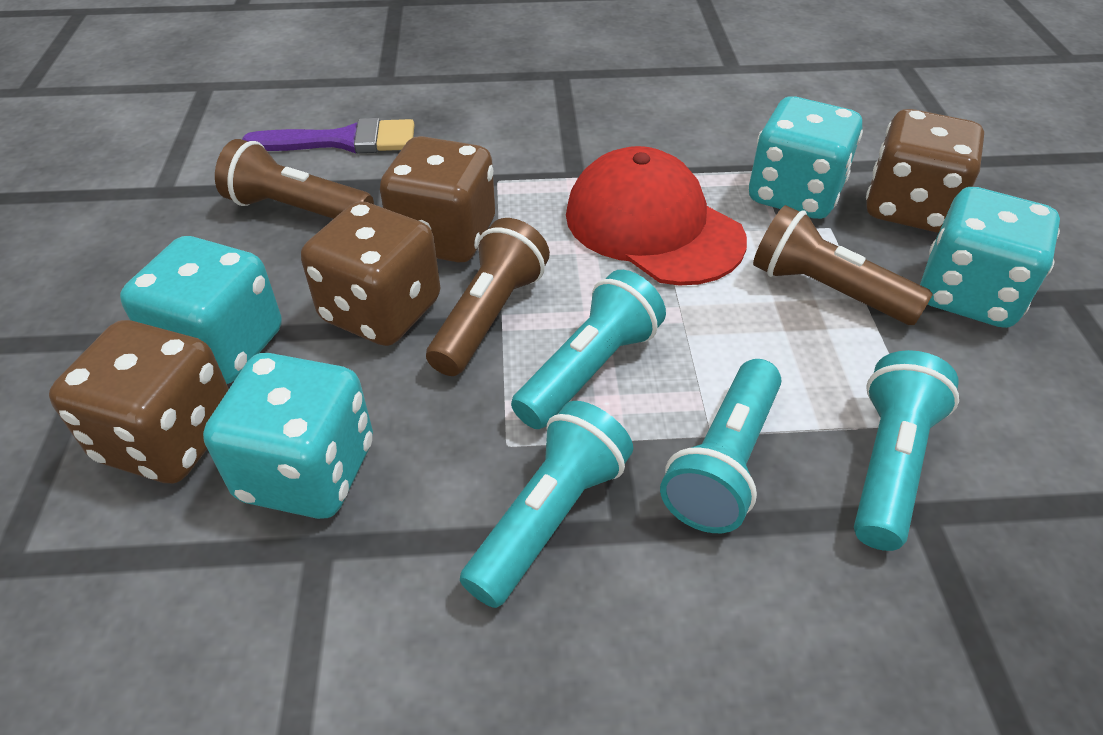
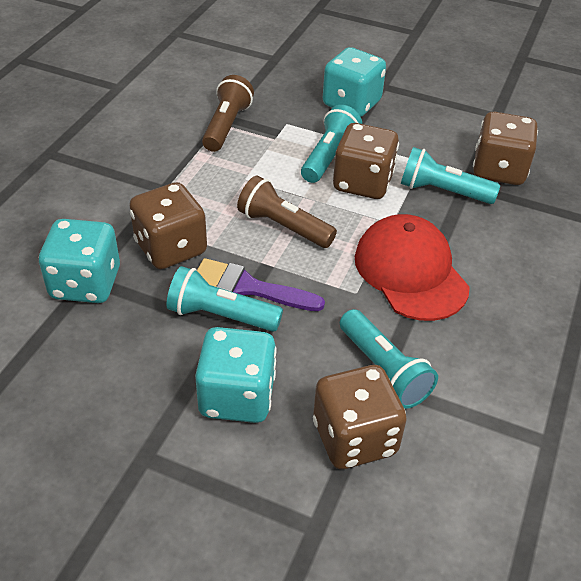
brown flashlight: [215,139,374,219] [426,218,550,376] [753,205,933,325] = 3 -> [202,75,254,152] [237,175,337,248] = 2
turquoise dice: [120,236,282,384] [203,353,373,519] [749,96,863,219] [920,187,1060,328] = 4 -> [39,219,120,303] [195,327,277,423] [323,47,386,117] = 3

